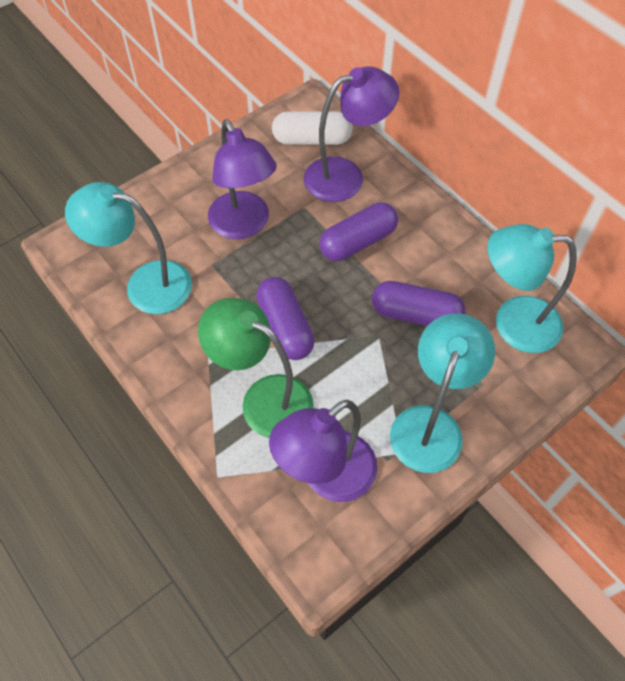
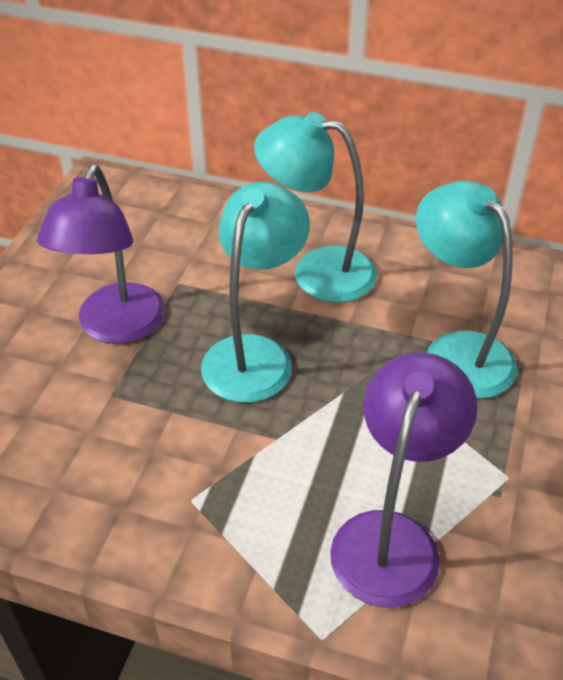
green lamp: [198,298,314,438] = 1 -> none = 0
purple capsule: [256,277,314,360] [319,202,398,261] [372,281,466,326] = 3 -> none = 0
purple lamp: [208,119,277,239] [269,400,378,502] [304,66,399,202] = 3 -> [37,164,165,344] [330,352,477,608] = 2
white capsule: [272,111,353,145] = 1 -> none = 0

